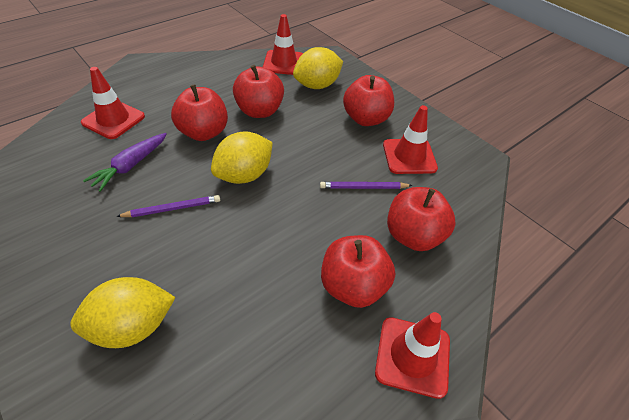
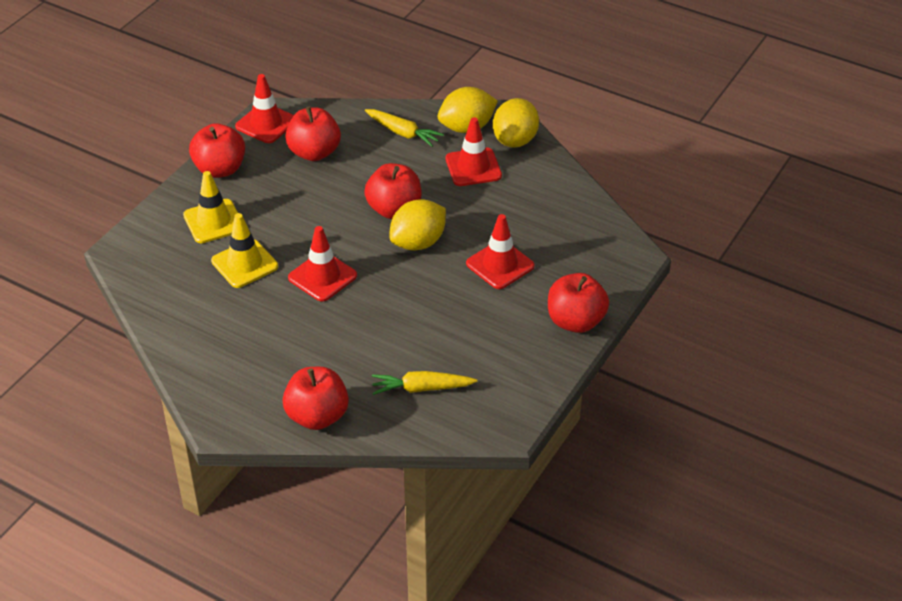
purple carrot: [83,133,167,192] = 1 -> none = 0
purple pencil: [116,195,220,217] [320,182,413,189] = 2 -> none = 0
yellow carrot: none = 0 -> [365,109,444,147] [372,371,477,395] = 2
yellow traffic cone: none = 0 -> [183,171,238,243] [211,213,278,288] = 2

